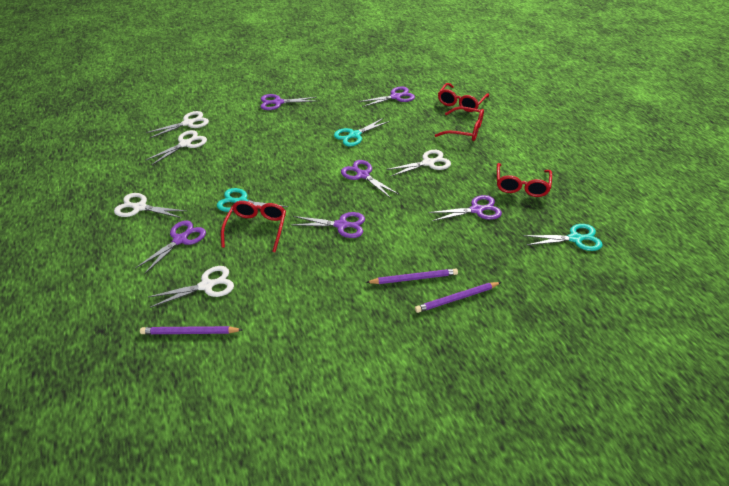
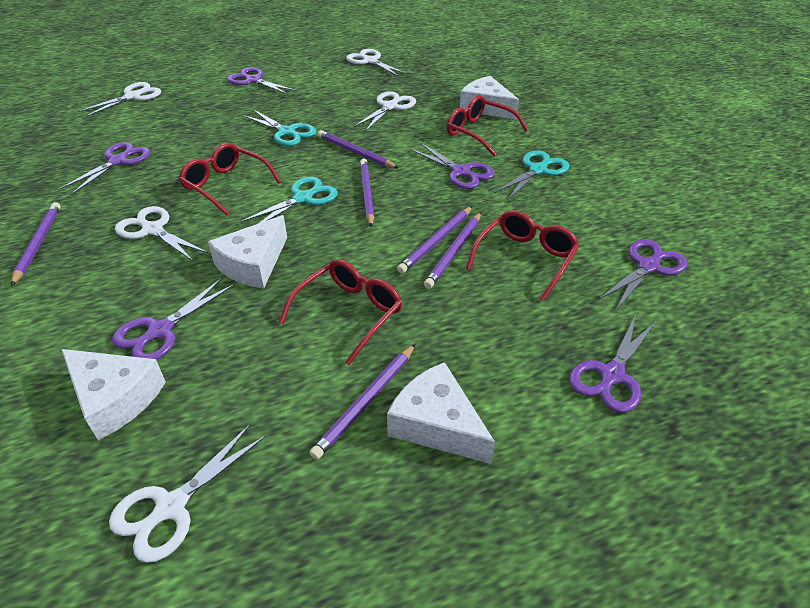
purple pencil: [140,326,243,334] [366,268,458,284] [415,282,501,313] = 3 -> [11,202,61,286] [310,344,416,460] [318,130,398,168] [360,159,374,227] [397,206,472,273] [424,212,481,289] = 6
white cheese: none = 0 -> [61,349,166,440] [208,215,287,288] [387,362,495,464] [460,76,519,120] = 4

